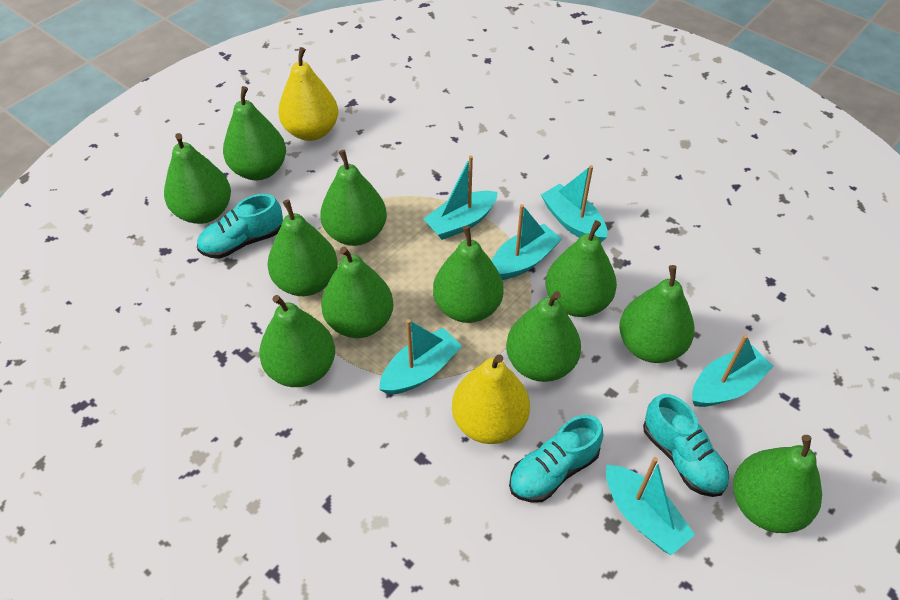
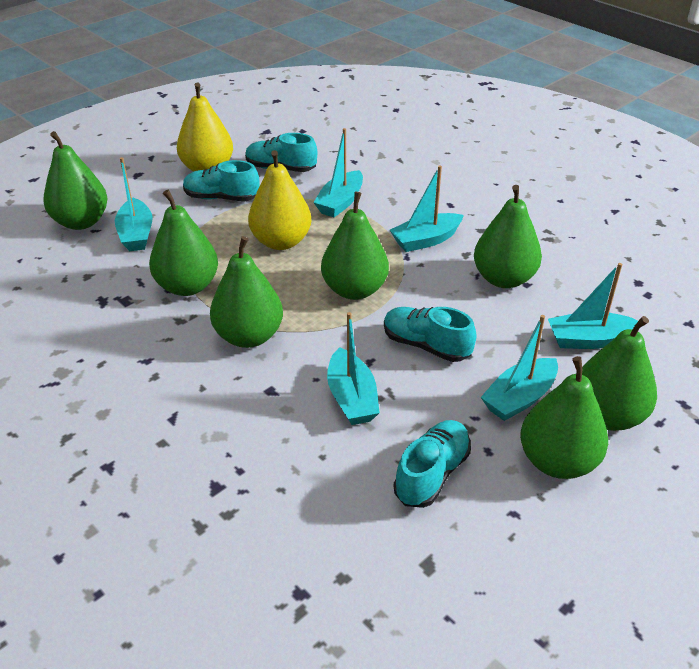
green pear: [164,133,231,224] [223,86,286,180] [259,295,335,387] [268,199,338,296] [320,150,387,246] [321,247,393,338] [433,225,504,323] [506,291,581,382] [545,220,617,317] [619,265,695,363] [733,435,822,533] = 11 -> [43,131,108,230] [149,190,218,296] [210,236,283,348] [321,192,389,300] [474,185,542,288] [520,356,608,479] [582,316,657,431] = 7
turquoise shoe: [197,194,283,259] [509,415,603,503] [643,394,729,497] = 3 -> [183,160,259,201] [245,133,317,172] [384,307,477,362] [394,420,471,508] = 4

